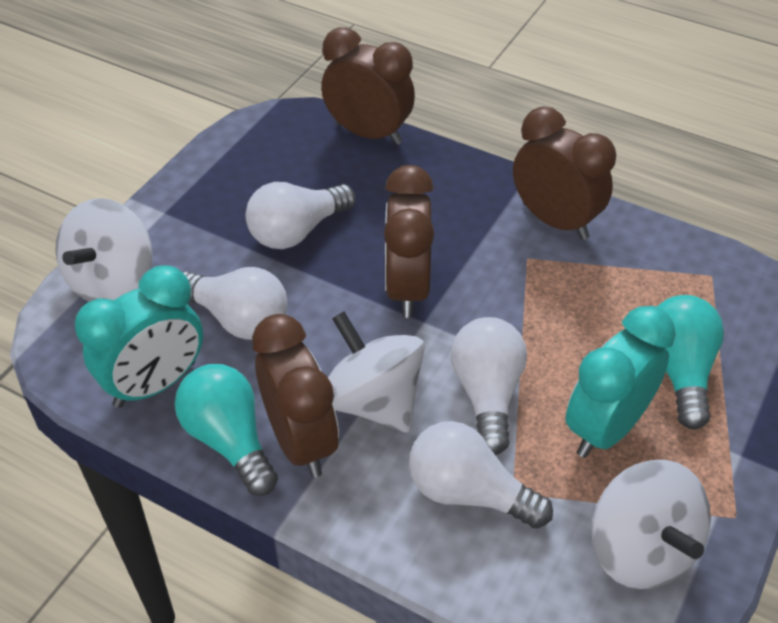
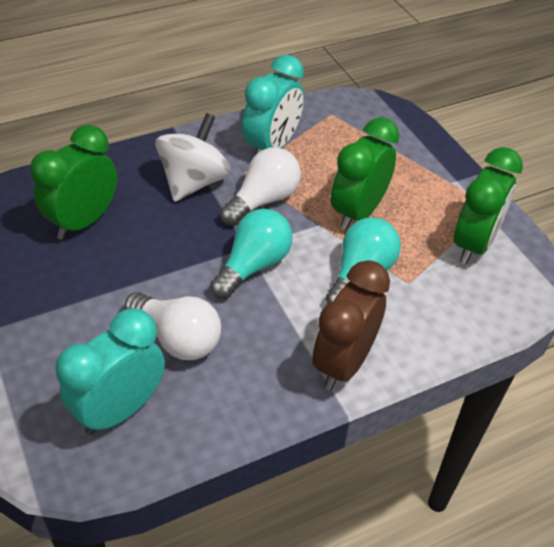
brown clock: [252,314,339,478] [321,27,415,145] [384,165,434,318] [513,107,616,240] = 4 -> [312,260,390,390] = 1
green clock: none = 0 -> [30,125,117,240] [331,117,399,230] [454,147,523,264] = 3
white light bulb: [183,267,287,340] [246,182,355,249] [409,421,553,529] [451,317,527,455] = 4 -> [125,292,221,360] [220,147,301,226] = 2
white spinning top: [55,198,153,302] [328,311,425,433] [592,460,711,589] = 3 -> [155,113,231,202] = 1

